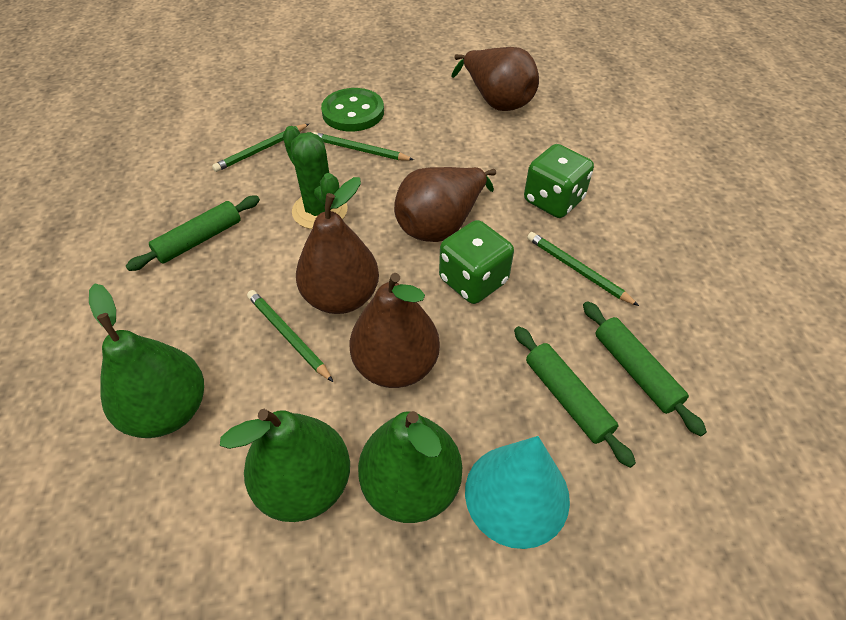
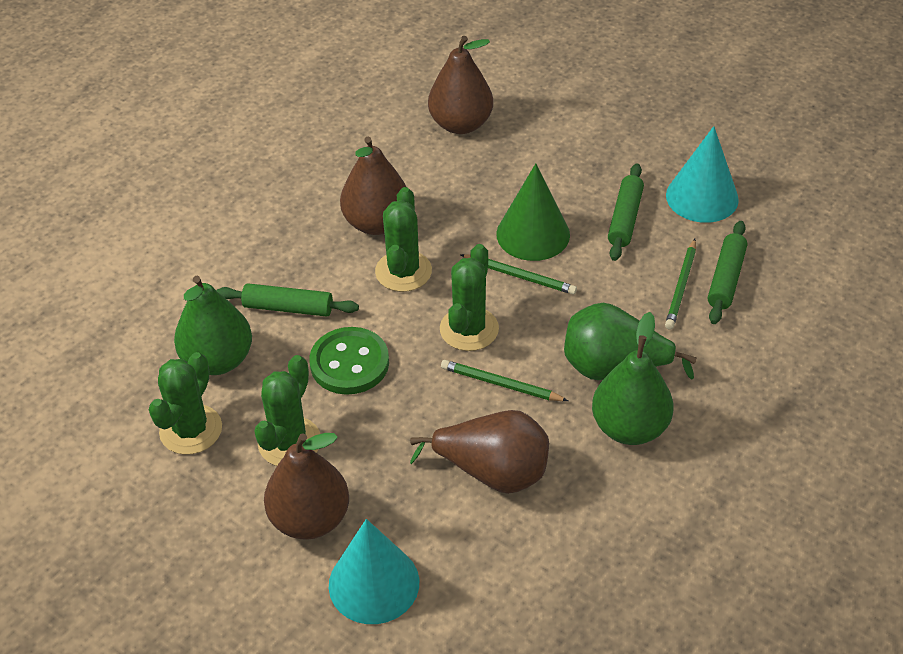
green cactus: [283,126,348,229] = 1 -> [149,352,222,455] [254,355,320,466] [375,187,432,292] [440,244,499,351] = 4
green cone: none = 0 -> [496,163,570,261] = 1
green dice: [439,220,514,304] [524,144,594,218] = 2 -> none = 0
green pencil: [212,124,309,172] [247,290,333,382] [313,132,414,161] [527,232,639,306] = 4 -> [441,360,568,401] [460,254,577,295] [665,239,696,329] = 3
turquoise cone: [465,436,570,549] = 1 -> [329,519,419,624] [666,126,739,223] = 2

